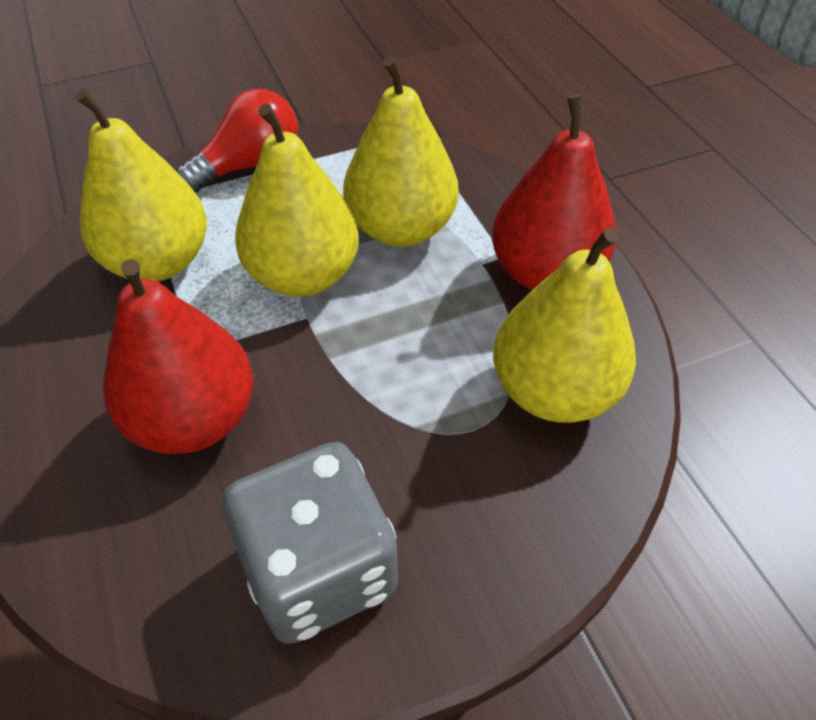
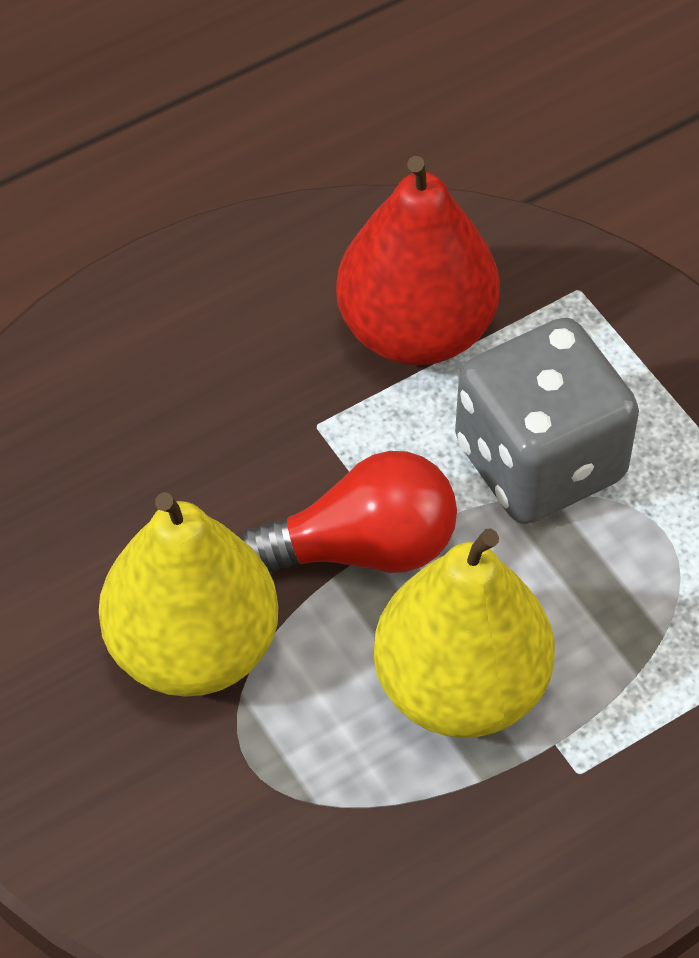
red pear: [103,259,253,454] [492,94,616,291] = 2 -> [336,156,500,365] = 1
yellow pear: [75,89,207,281] [235,103,359,297] [343,56,458,247] [493,227,636,423] = 4 -> [99,492,278,697] [374,529,555,738] = 2

